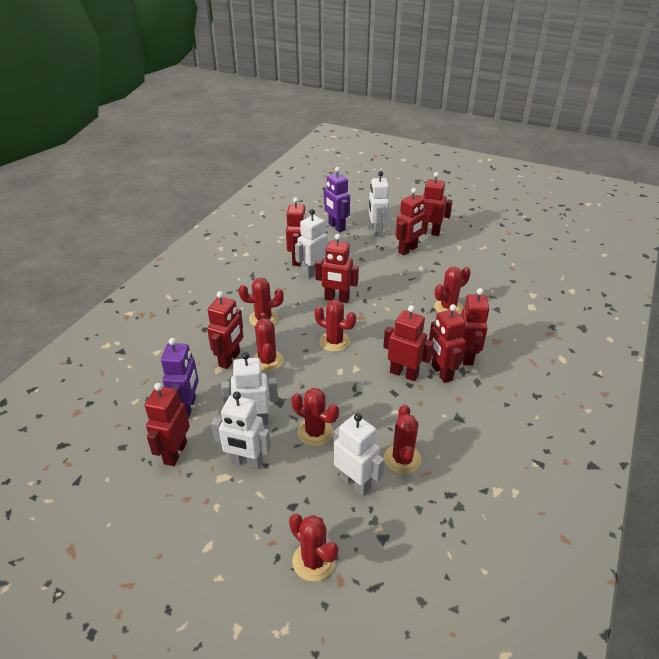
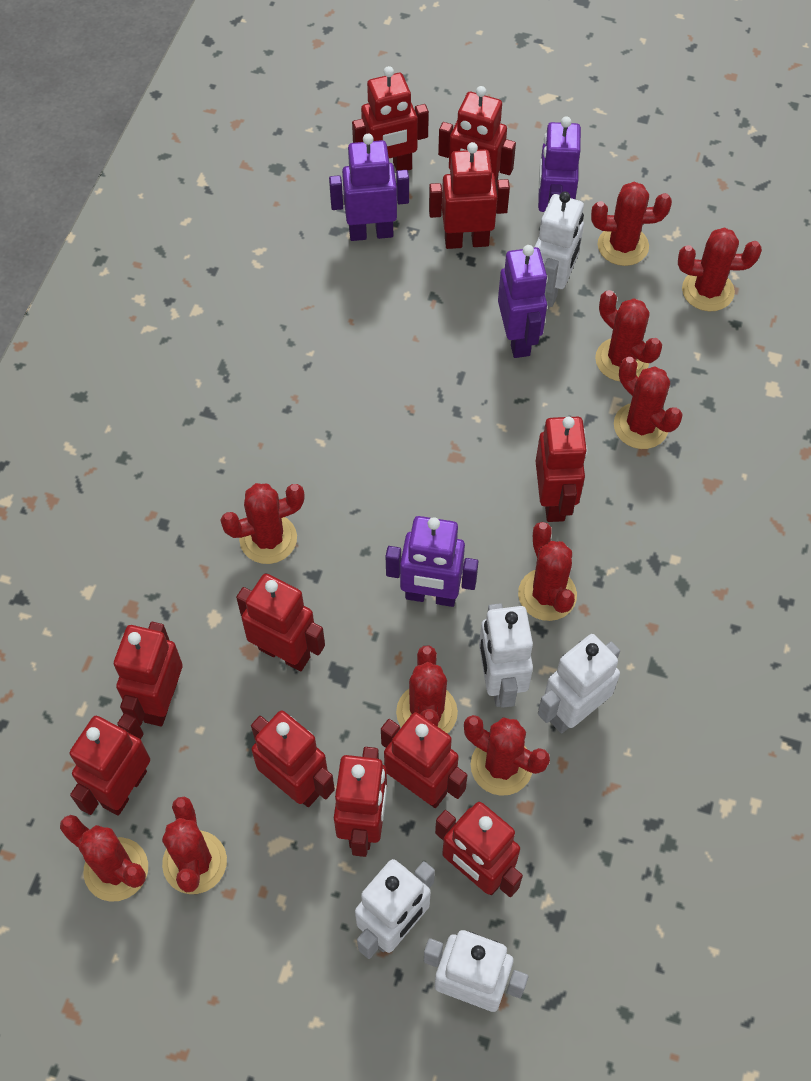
purple robot: [161,338,199,418] [324,167,350,232] = 2 -> [329,134,409,241] [386,516,478,607] [498,245,548,358] [538,116,581,212] = 4
red cactus: [239,278,284,326] [253,313,283,372] [289,514,338,581] [291,388,339,446] [314,300,356,352] [384,405,421,474] [434,267,471,314] = 7 -> [60,815,148,902] [162,797,227,894] [220,483,305,564] [396,646,458,734] [464,715,550,796] [518,522,577,621] [591,182,672,266] [595,290,662,381] [614,357,683,449] [678,227,762,311] = 10
red robot: [145,383,190,466] [207,291,243,369] [286,197,306,266] [315,234,359,303] [383,305,434,381] [396,188,427,255] [416,172,453,236] [429,304,466,383] [461,288,490,366] = 9 -> [70,713,150,816] [114,622,183,726] [236,573,325,671] [251,711,335,807] [334,747,387,857] [352,66,429,171] [381,712,468,808] [429,142,510,249] [435,802,523,897] [438,86,516,185] [536,417,588,522] = 11

